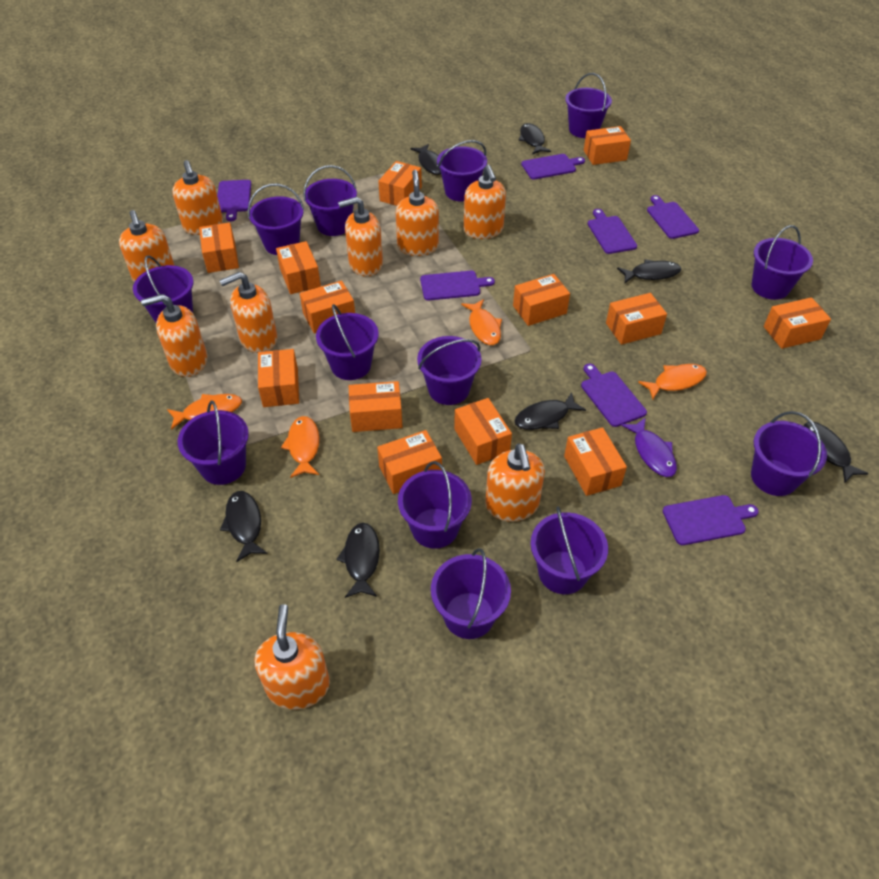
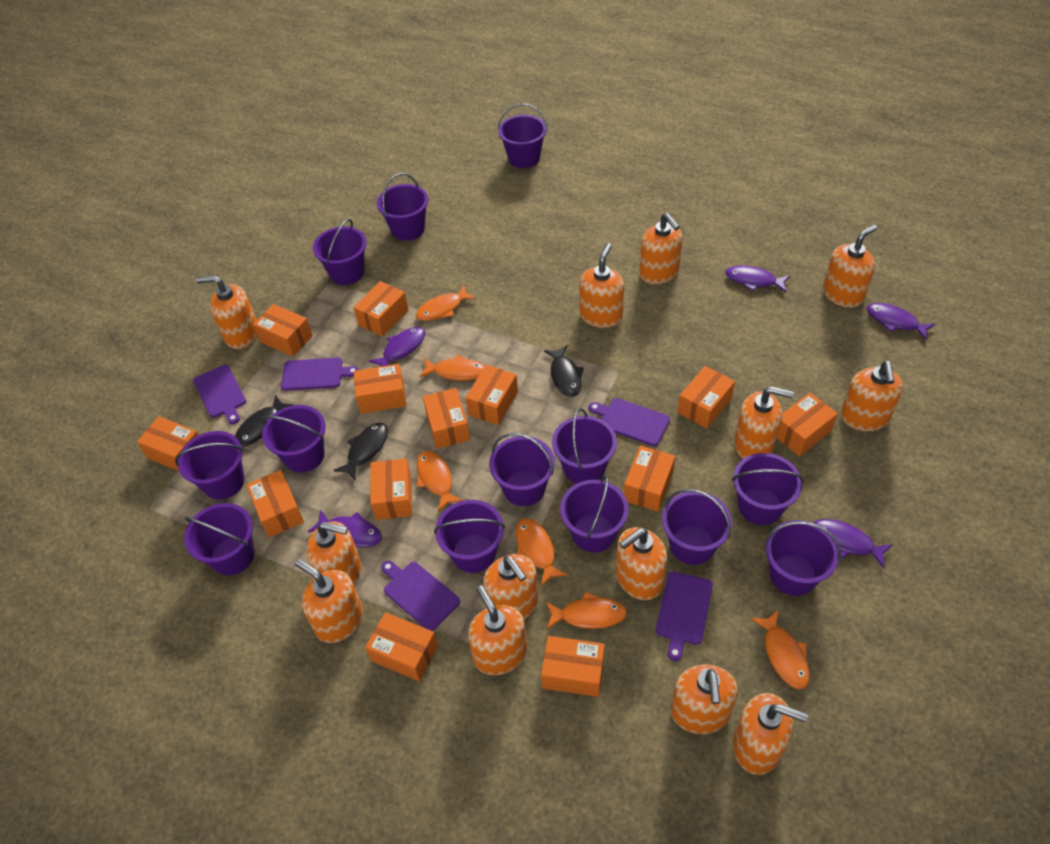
black fish: [220,491,268,562] [336,523,380,598] [410,144,441,175] [515,392,586,430] [518,123,551,154] [617,259,681,283] [804,422,869,483] = 7 -> [235,395,293,447] [334,423,388,480] [544,345,584,397] = 3
orange fish: [167,394,242,430] [281,416,319,478] [461,299,502,345] [638,364,707,400] = 4 -> [416,285,476,321] [416,451,463,512] [419,354,485,381] [516,518,567,586] [546,591,627,629] [751,610,809,689] = 6
orange soap dispenser: [119,210,175,282] [141,294,207,377] [172,160,223,235] [219,272,277,353] [255,604,330,710] [338,197,383,276] [396,170,439,256] [464,165,506,239] [485,443,545,522] = 9 -> [196,275,257,349] [295,559,363,643] [306,522,361,585] [468,585,527,675] [483,554,538,619] [579,243,624,328] [616,527,667,600] [639,213,682,284] [671,665,738,734] [733,693,808,775] [734,386,794,459] [823,225,877,308] [841,361,903,431] = 13
purple cutting board: [217,180,251,221] [420,271,495,301] [521,154,585,180] [581,363,647,427] [588,209,637,254] [647,195,699,239] [663,495,759,545] = 7 -> [193,365,246,424] [281,358,359,391] [381,561,460,631] [589,398,670,446] [656,571,713,661] = 5
purple fish: [621,417,677,477] = 1 -> [308,509,382,547] [368,327,425,366] [725,266,790,292] [814,519,893,568] [867,303,935,340] = 5

